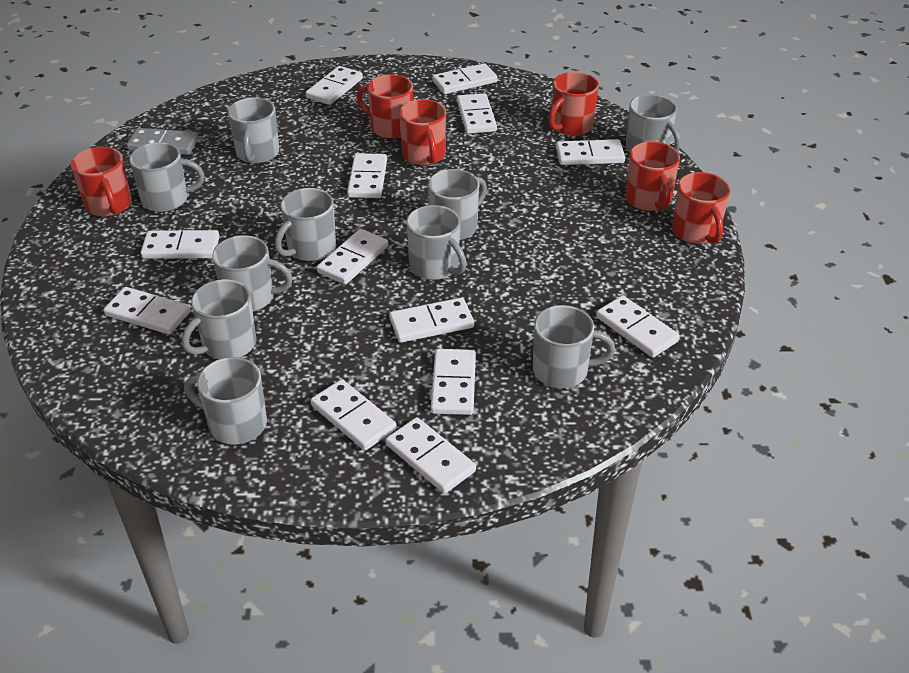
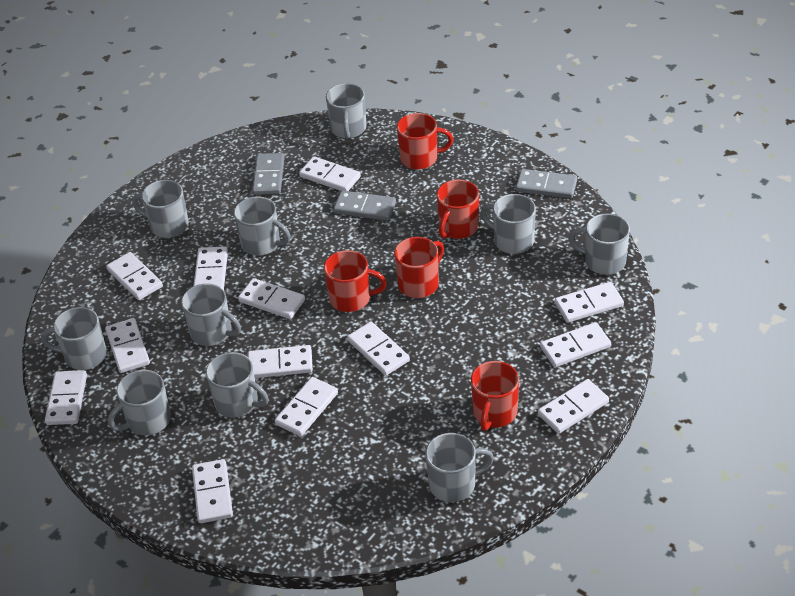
grey domino: [127,128,199,155] = 1 -> [252,153,285,195] [333,190,396,221] [516,169,577,198] = 3
red mug: [71,147,132,217] [356,74,413,139] [399,99,446,166] [548,72,599,136] [626,141,680,211] [672,172,730,244] = 6 -> [324,250,387,312] [394,237,444,298] [397,113,453,169] [437,180,479,239] [471,361,519,431] = 5

